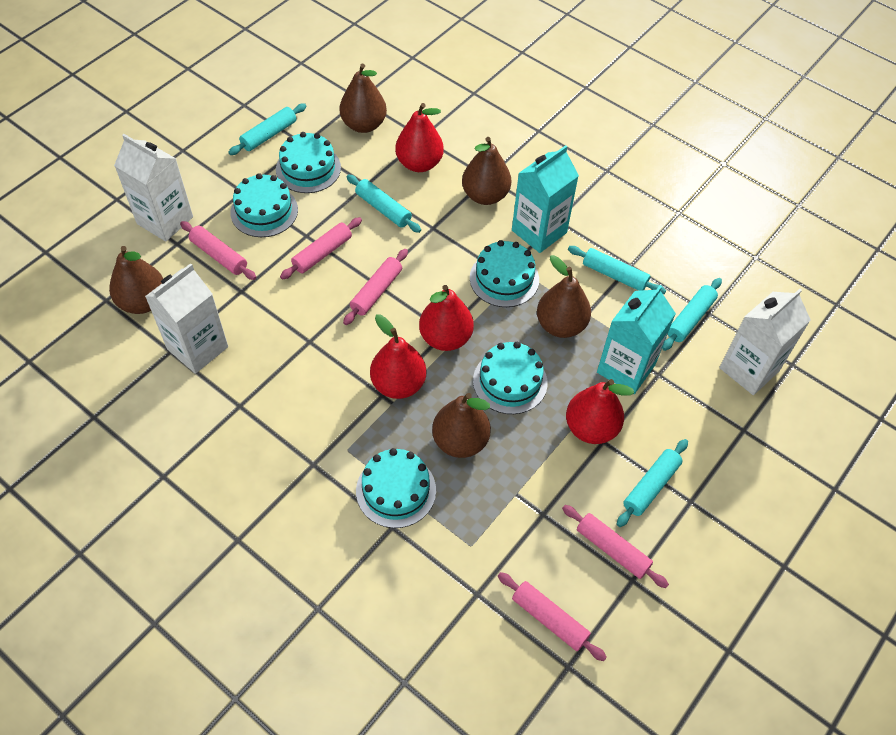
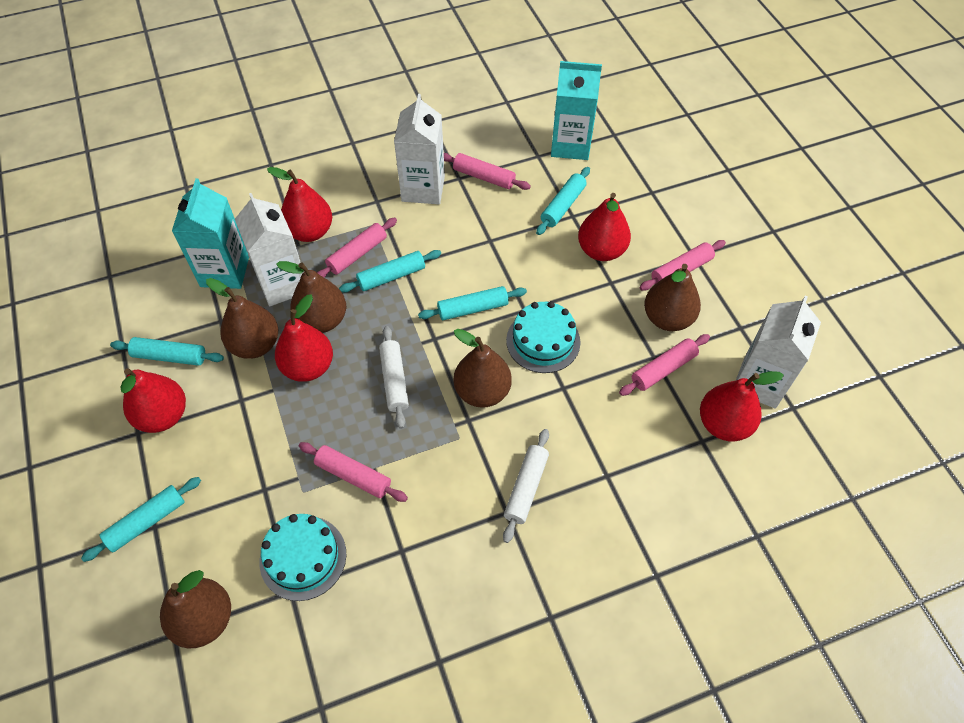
red pear: [370,314,426,399] [395,103,444,172] [419,285,474,351] [566,379,634,444] = 4 -> [120,368,186,433] [267,167,332,242] [275,295,333,382] [578,193,631,261] [700,371,784,442] = 5
turquoise cake: [230,173,298,237] [276,132,341,193] [356,448,436,528] [470,240,539,307] [473,342,548,414] = 5 -> [260,514,346,601] [506,301,581,373] = 2
white rolling pin: none = 0 -> [379,326,409,429] [503,429,549,543] = 2

